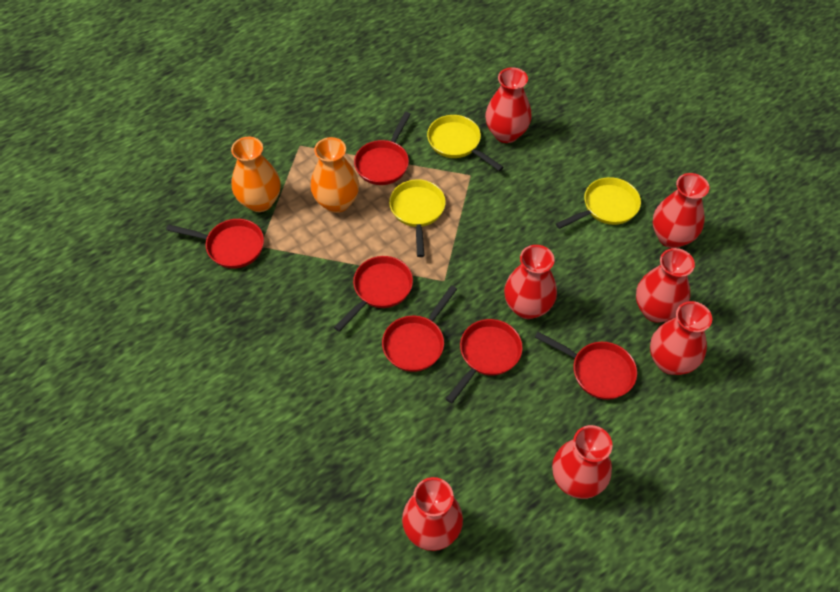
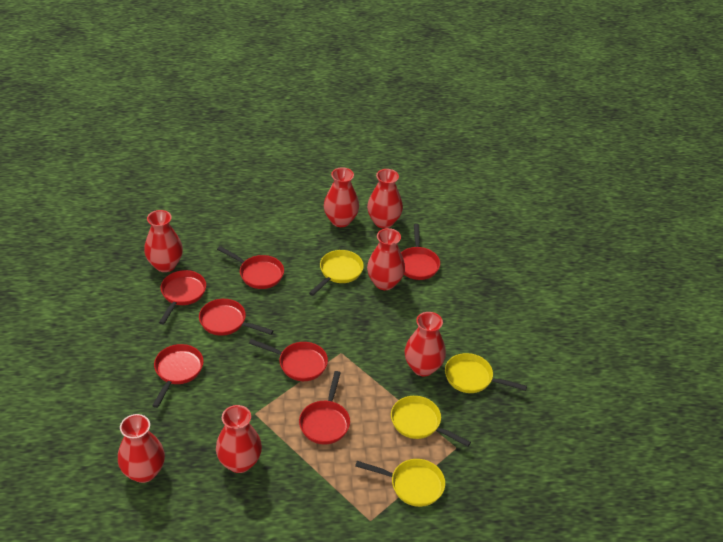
orange vase: [231,137,281,212] [311,137,359,213] = 2 -> none = 0
red pan: [166,219,264,269] [334,256,413,332] [354,112,411,185] [382,285,457,372] [446,319,523,403] [534,332,637,400] = 6 -> [152,344,204,408] [159,270,206,325] [199,299,274,336] [217,246,284,289] [249,339,328,381] [299,371,350,445] [401,224,440,280] = 7
yellow pan: [389,179,446,257] [427,115,504,171] [556,177,641,229] = 3 -> [309,250,364,296] [355,459,445,507] [391,396,471,447] [445,353,527,393] = 4

